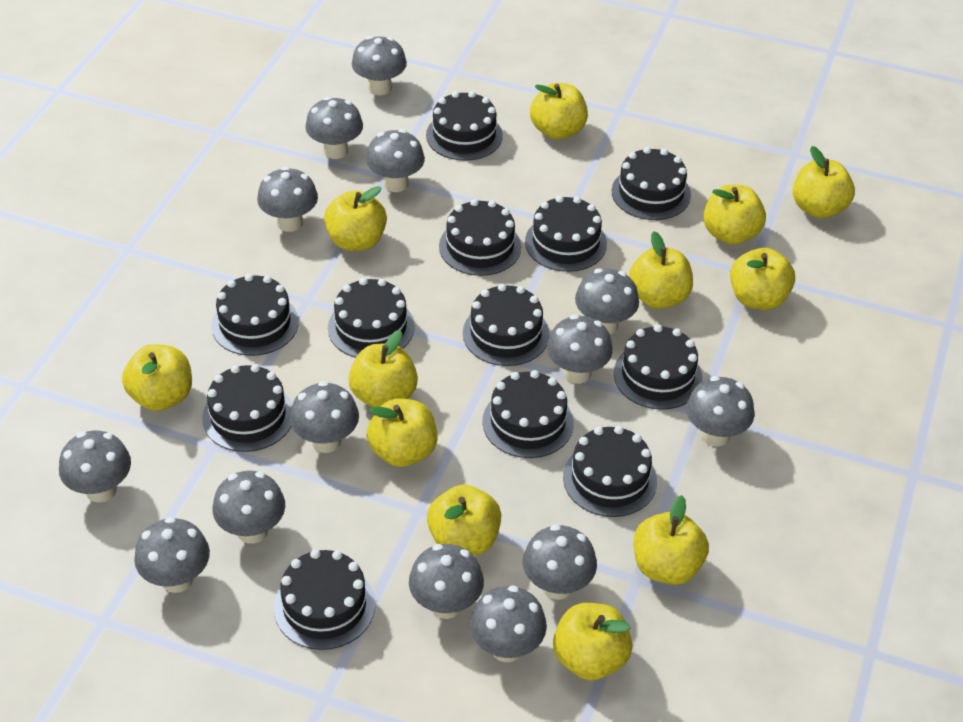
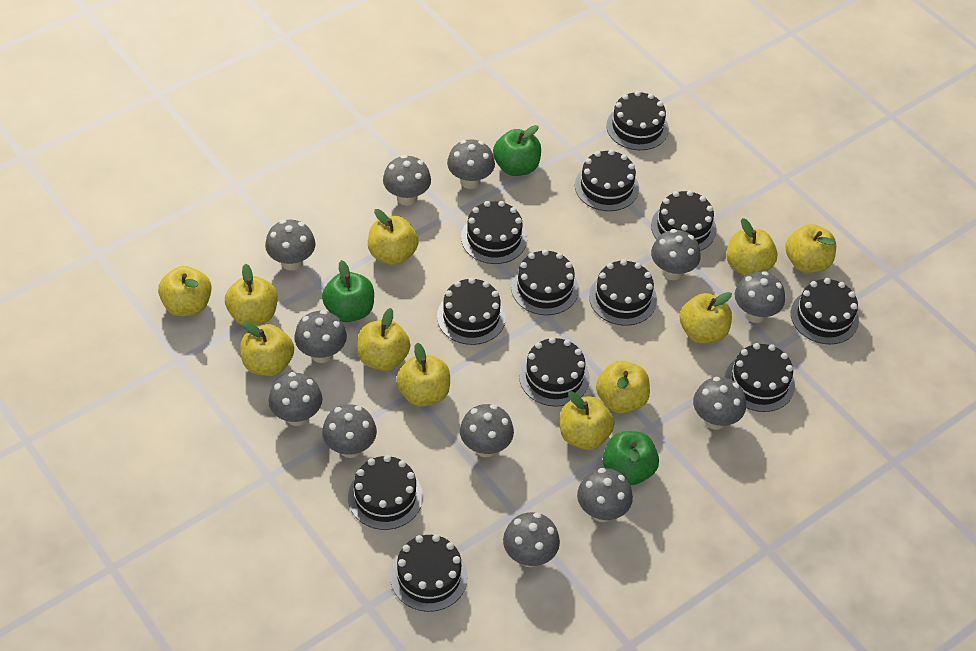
green apple: none = 0 -> [322,260,374,322] [493,125,541,176] [603,431,659,485] = 3
grey mushroom: [59,431,131,503] [134,517,210,593] [213,471,285,544] [257,167,318,232] [290,381,359,453] [305,97,363,159] [352,36,407,96] [366,129,425,192] [409,544,484,619] [470,585,547,662] [523,524,597,600] [547,315,613,384] [575,268,639,334] [686,376,754,447] = 14 -> [265,220,316,270] [268,372,322,426] [294,310,347,363] [322,404,377,458] [383,155,431,206] [447,139,495,189] [460,404,514,457] [503,512,560,567] [577,468,633,522] [651,229,701,280] [693,377,746,430] [735,271,785,323] = 12
yellow apple: [122,344,192,411] [324,186,387,251] [348,330,418,407] [367,398,438,467] [427,484,501,556] [530,83,588,140] [553,603,632,680] [629,231,693,309] [634,495,709,585] [703,185,766,245] [730,248,795,310] [793,146,855,219] = 12 -> [158,266,212,316] [225,264,278,325] [240,322,294,376] [357,308,410,371] [368,209,419,265] [396,343,450,407] [560,391,615,450] [596,361,650,413] [680,292,732,344] [726,218,777,276] [785,224,836,273] = 11

